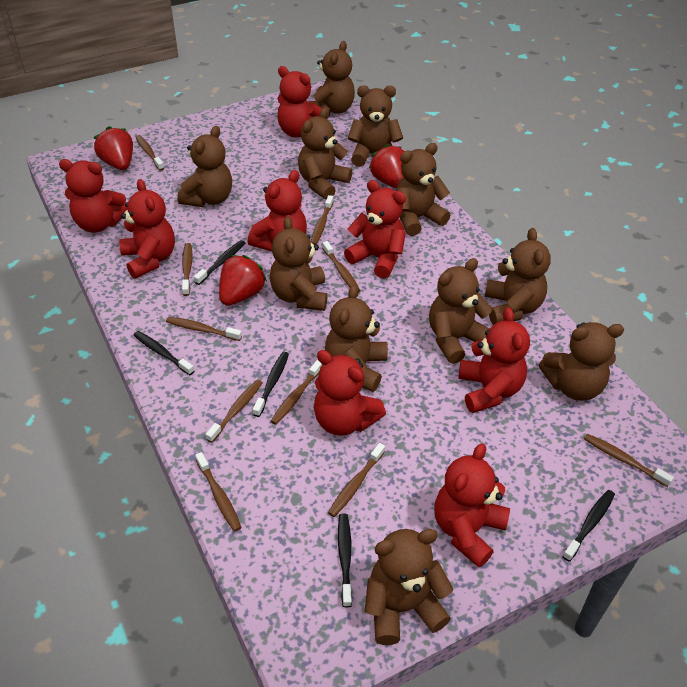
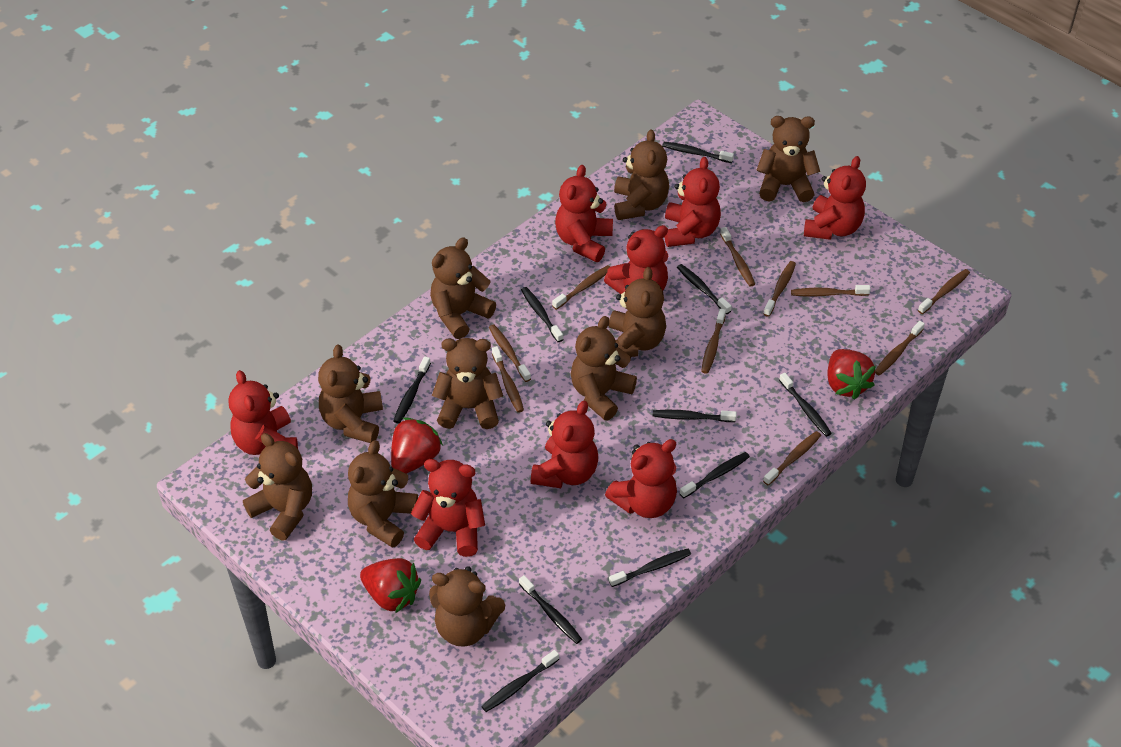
black toothbrush: [134,331,194,375] [194,240,245,285] [253,352,289,417] [338,514,352,607] [562,490,615,562] = 5 -> [394,356,431,424] [481,650,559,712] [519,575,582,644] [521,287,563,342] [609,549,691,587] [653,410,737,422] [662,142,734,163] [677,264,732,314] [680,452,750,498] [779,373,832,437] = 10
brown teddy bear: [177,126,232,207] [270,217,328,311] [298,108,352,199] [308,41,355,116] [325,284,388,392] [348,86,403,167] [365,529,453,645] [396,143,451,236] [429,258,492,364] [485,228,551,325] [539,322,624,401] = 11 -> [243,433,312,541] [318,345,383,443] [348,440,418,548] [429,566,505,647] [430,237,496,339] [432,338,503,429] [571,316,637,421] [608,267,666,357] [614,129,669,220] [757,116,820,202] = 10

